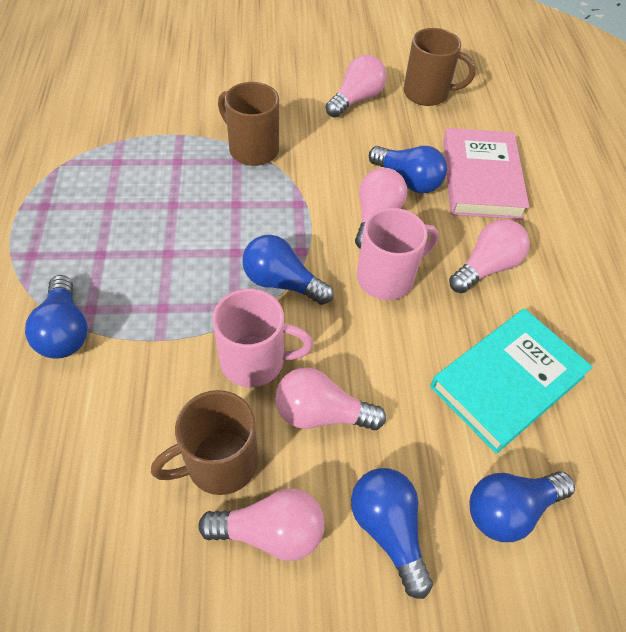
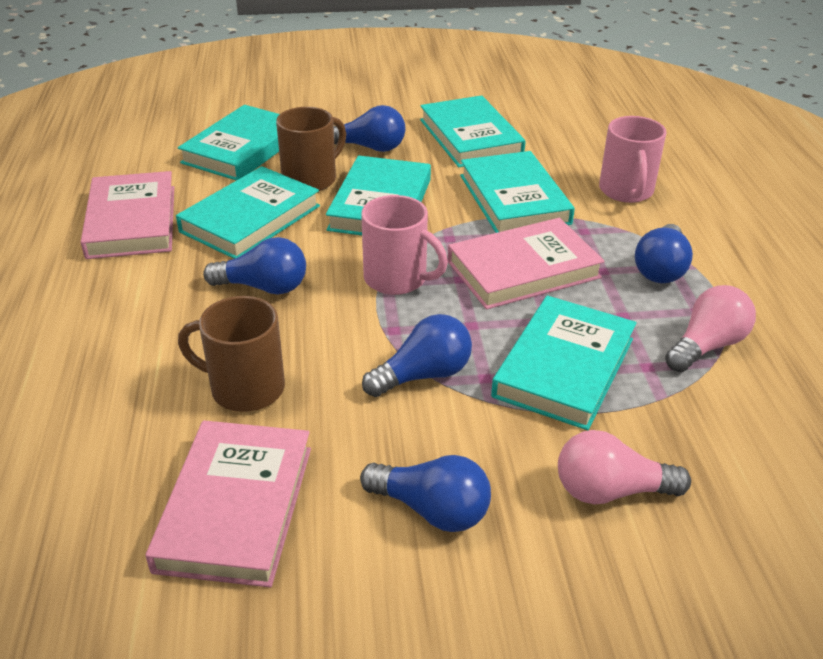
brown mug: [151,390,258,495] [218,82,279,166] [404,28,476,106] = 3 -> [178,296,285,412] [276,107,346,191] = 2
pink book: [443,128,529,220] = 1 -> [81,171,174,259] [145,420,311,587] [448,218,605,310] = 3
pink light bulb: [198,489,325,561] [275,367,386,430] [325,55,386,118] [355,168,407,249] [449,219,530,293] = 5 -> [558,430,691,505] [665,285,756,372] = 2
turquoise book: [430,308,593,454] = 1 -> [176,166,320,259] [178,105,280,181] [326,156,431,235] [420,95,526,167] [460,151,575,233] [491,296,637,430] = 6

